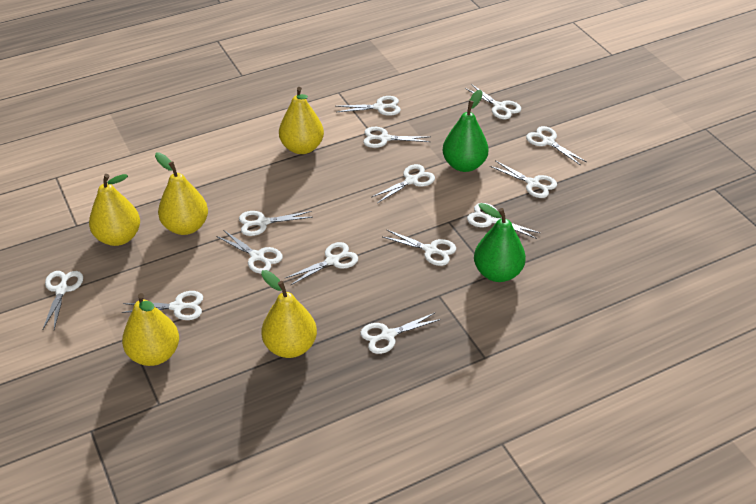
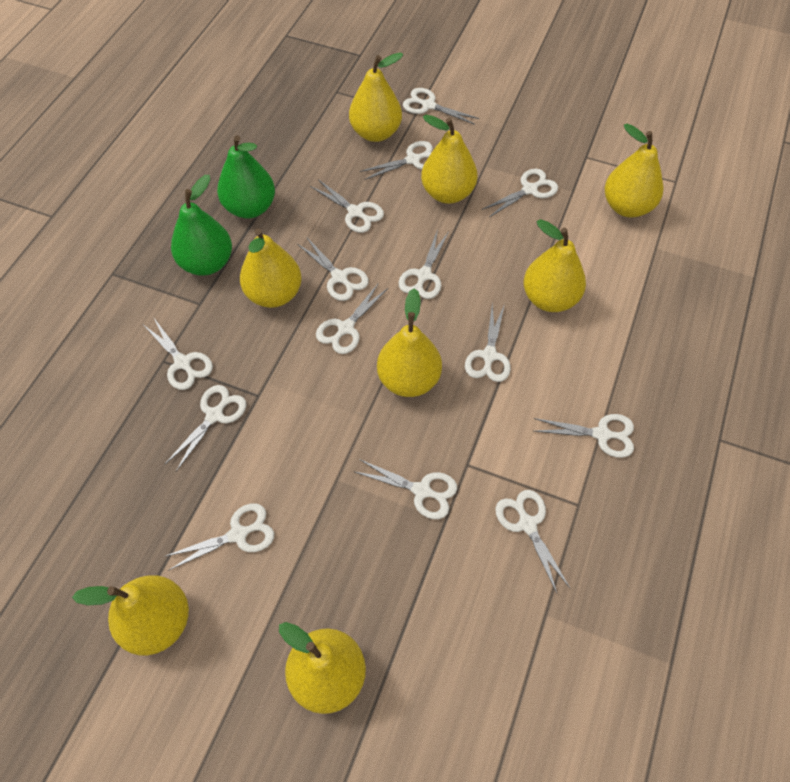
yellow pear: [89,174,140,246] [122,293,179,366] [155,153,208,235] [261,270,317,358] [279,87,324,154] = 5 -> [72,575,189,655] [240,228,302,308] [279,622,366,714] [349,53,403,142] [377,288,442,397] [421,115,478,204] [523,219,586,312] [605,123,663,218] = 8

